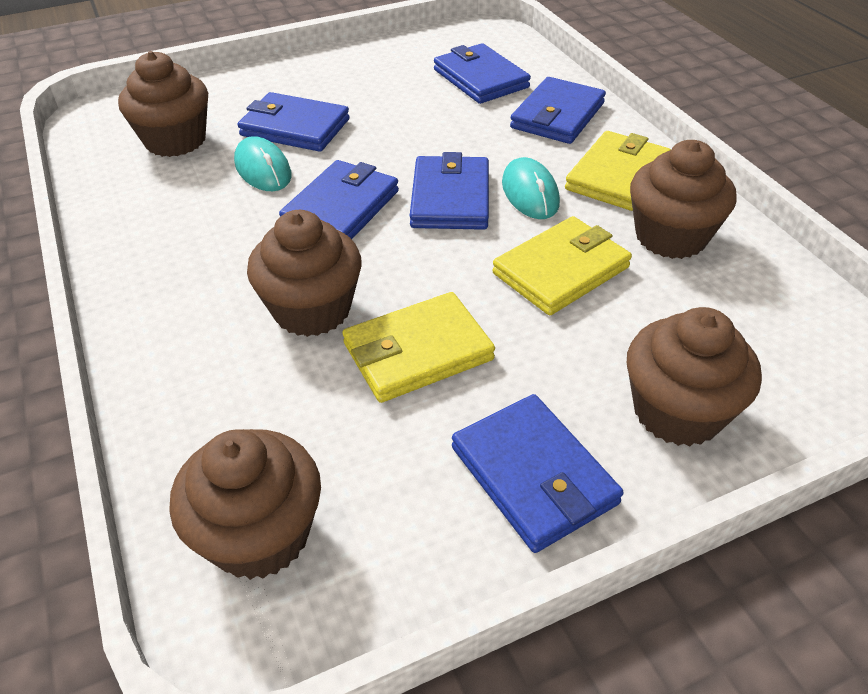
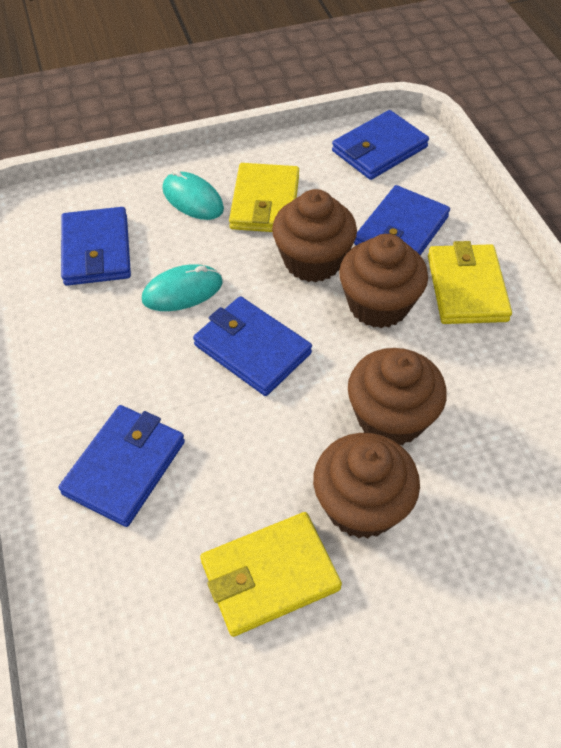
blue wallet: [237,92,350,152] [279,160,399,239] [410,152,489,230] [434,43,531,104] [452,394,624,553] [510,77,606,144] = 6 -> [59,405,185,527] [61,207,131,286] [193,296,312,396] [332,110,429,180] [354,185,450,255] = 5
brown cupcake: [118,51,208,157] [170,429,321,580] [247,210,362,337] [627,307,762,446] [630,140,737,259] = 5 -> [272,189,357,282] [313,433,420,539] [339,234,428,328] [348,348,447,445] = 4

